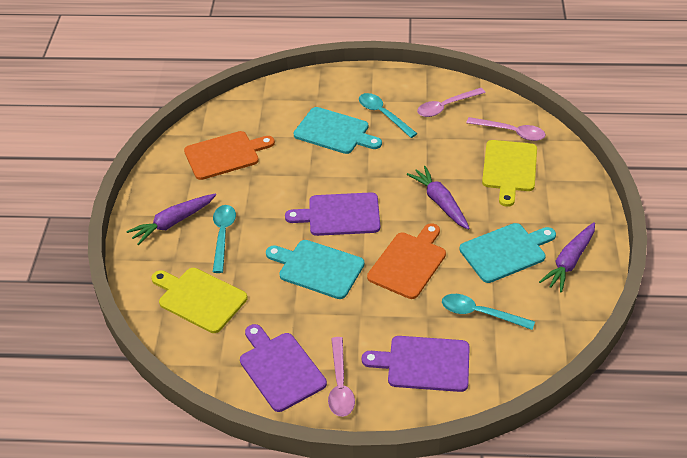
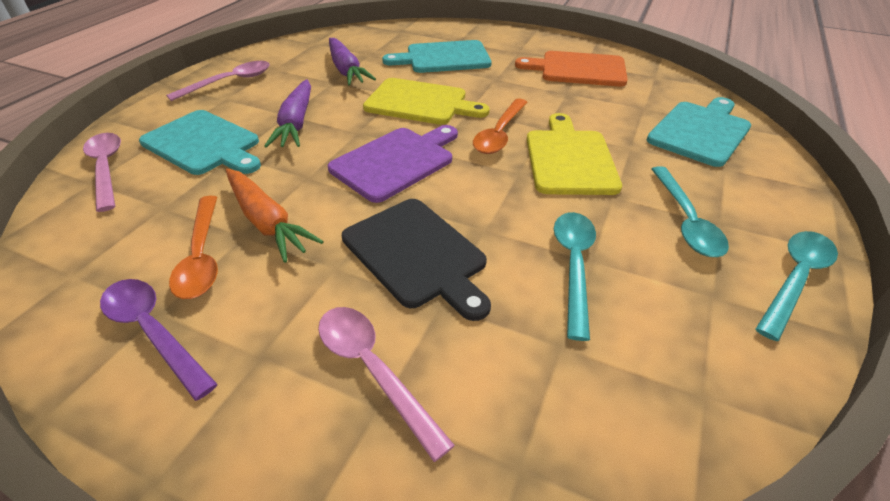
black cutting board: none = 0 -> [342,199,491,321] = 1
orange carrot: none = 0 -> [226,169,324,263] = 1
orange cutting board: [184,131,275,180] [367,223,446,299] = 2 -> [515,51,628,87] = 1
orange spoon: none = 0 -> [169,196,218,299] [473,98,527,154] = 2
purple carrot: [126,194,216,245] [407,166,470,230] [539,222,595,292] = 3 -> [264,79,311,148] [329,38,376,86] = 2
purple cutting board: [240,324,327,412] [285,192,380,236] [362,336,470,392] = 3 -> [328,125,458,203] = 1
purple spoon: none = 0 -> [100,279,218,401] = 1

